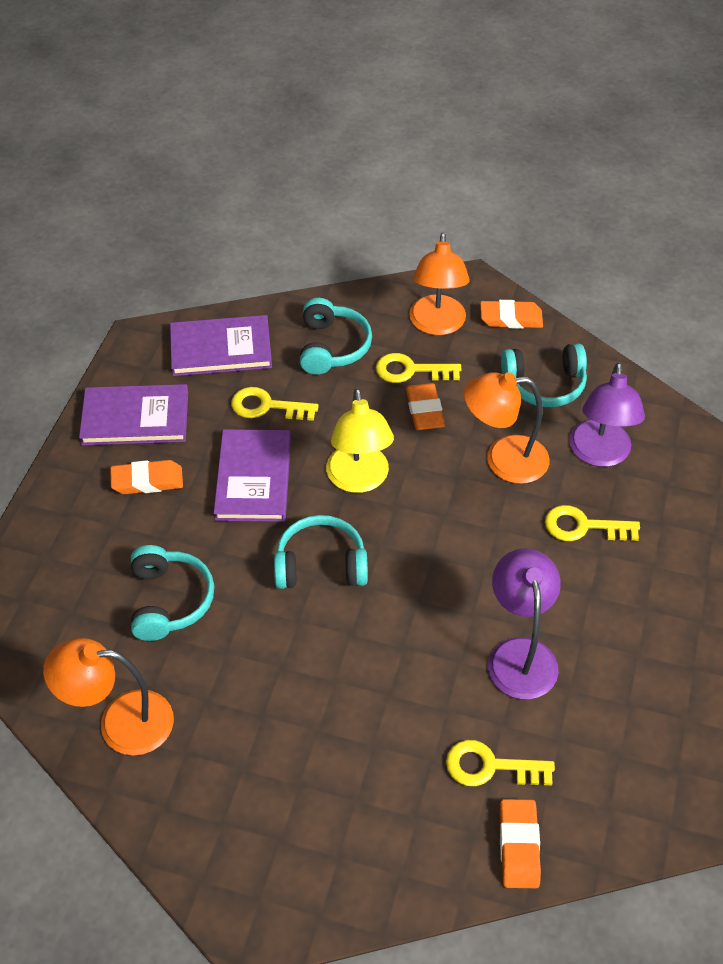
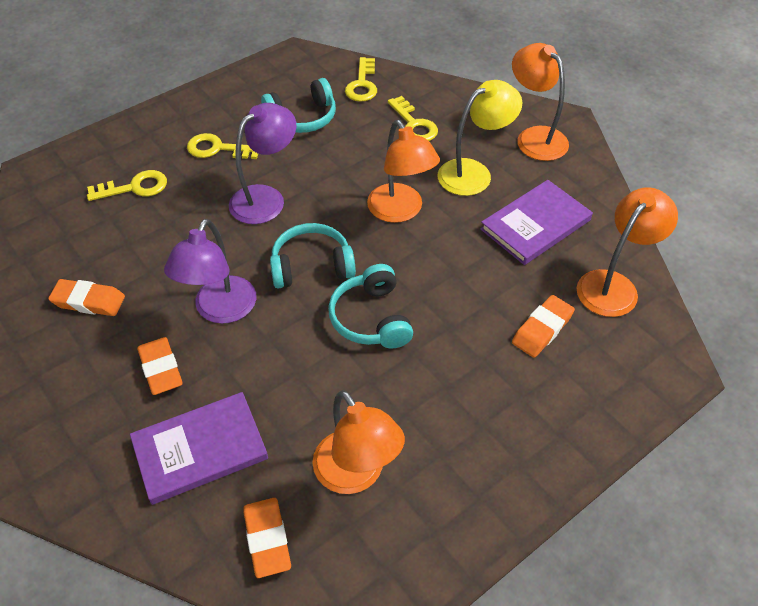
orange lamp: [43,638,174,756] [409,233,470,335] [464,372,550,484] = 3 -> [313,390,405,494] [367,120,440,223] [512,43,569,161] [577,187,678,317] = 4
purple book: [79,384,188,445] [170,315,272,376] [214,429,291,522] = 3 -> [130,392,268,505] [480,180,593,265] = 2
turquoise headphones: [131,545,214,641] [274,515,368,589] [300,298,372,375] [501,343,587,407] = 4 -> [261,78,336,133] [270,223,356,289] [328,264,413,349] = 3

